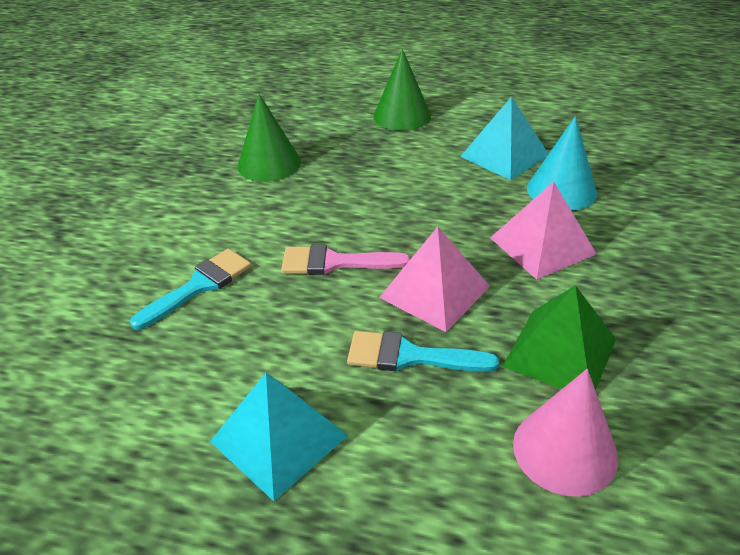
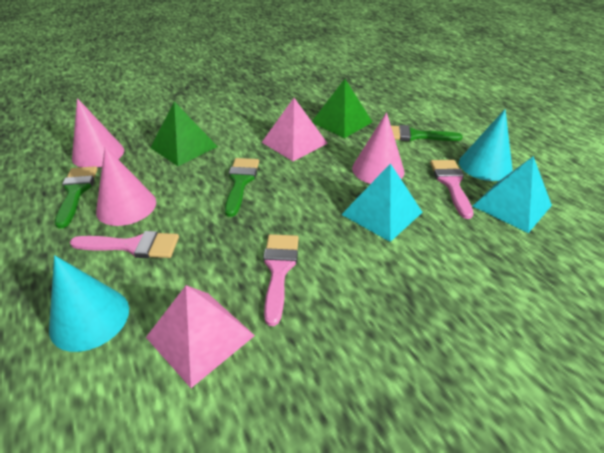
green brush: none = 0 -> [55,166,98,229] [225,158,259,217] [391,125,463,141] = 3
green cone: [238,94,301,182] [373,49,431,131] = 2 -> none = 0
green pyramid: [502,285,616,391] = 1 -> [150,101,218,166] [312,79,372,138] = 2
pink brush: [281,245,410,275] = 1 -> [70,231,179,258] [263,234,299,326] [430,160,473,219] = 3
pink cone: [513,369,618,497] = 1 -> [72,98,124,168] [96,147,156,226] [352,112,404,184] = 3
turquoise brush: [130,248,252,329] [347,331,499,372] = 2 -> none = 0
turquoise cone: [527,116,597,211] = 1 -> [49,255,129,352] [459,109,513,181] = 2

